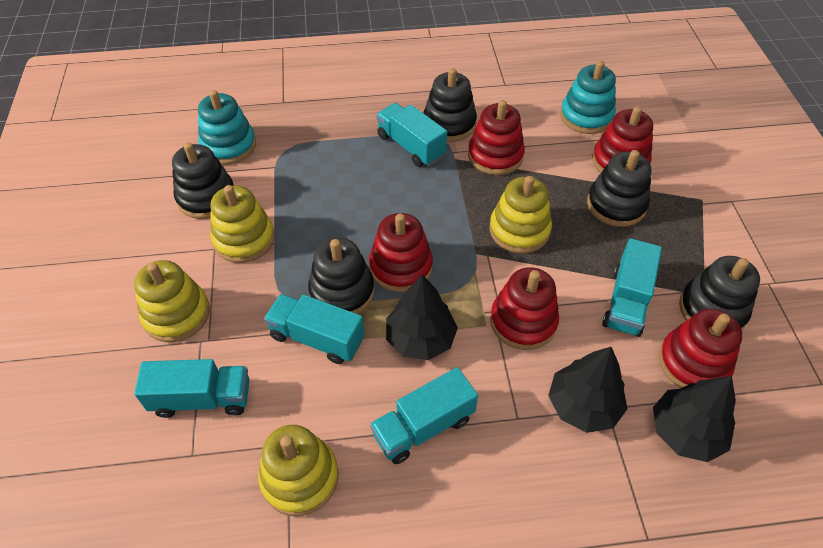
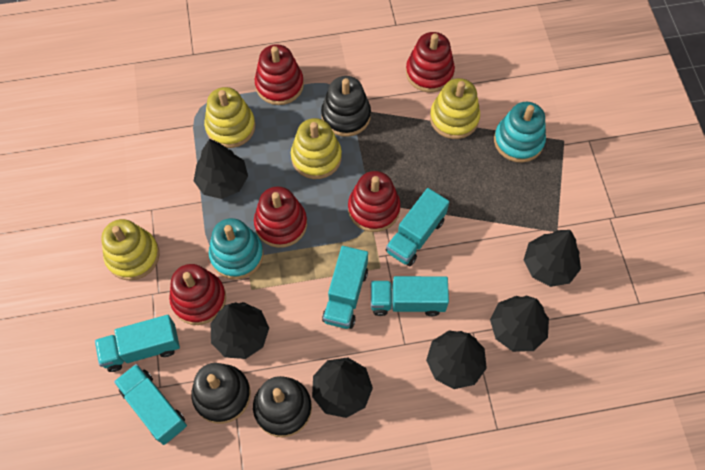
black stacking toy: [172,142,234,219] [308,237,374,314] [423,68,477,142] [587,150,652,227] [679,256,760,329] = 5 -> [191,363,251,424] [253,376,312,437] [321,76,371,137] = 3
black tree: [386,274,458,360] [548,347,627,433] [653,376,736,462] = 3 -> [194,139,248,199] [211,302,269,359] [312,357,373,418] [426,330,487,389] [490,296,549,352] [524,230,581,287] = 6

